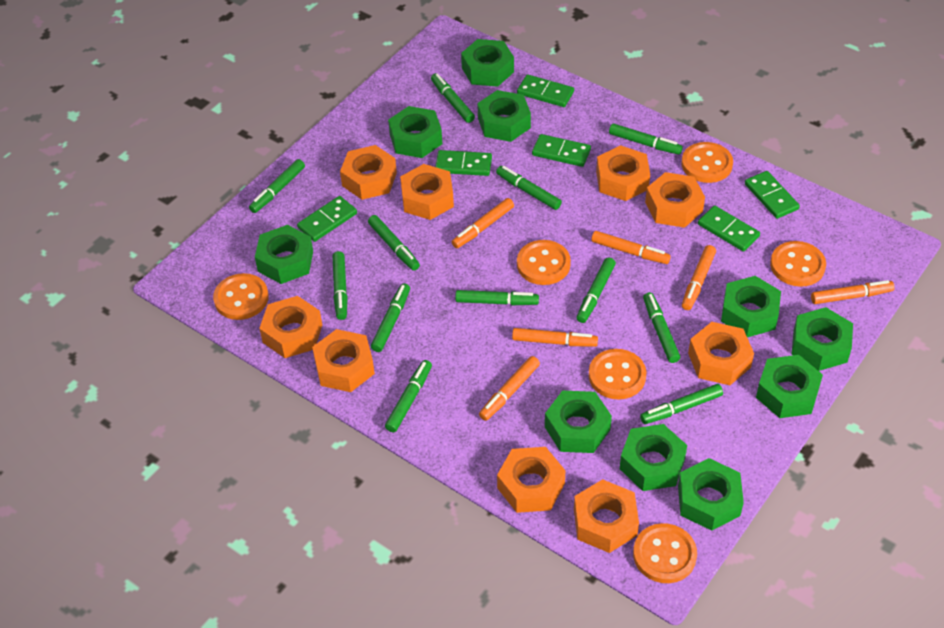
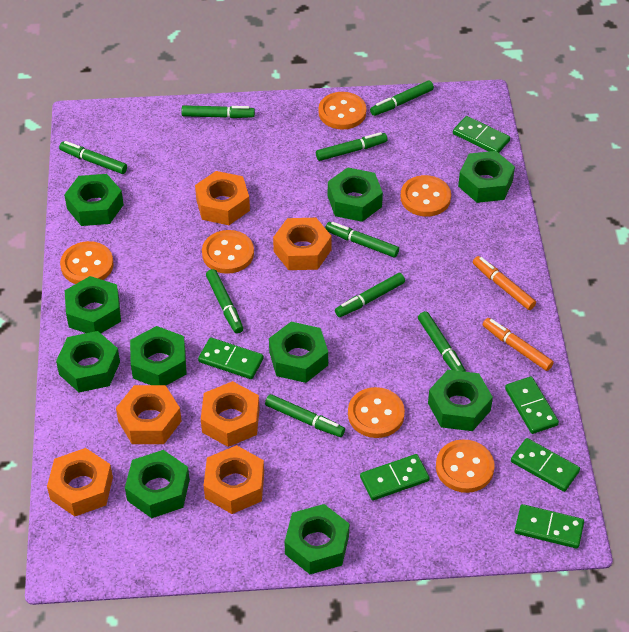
green marker: [249,159,305,213] [332,251,348,320] [368,215,420,271] [371,283,410,352] [385,360,432,432] [431,73,475,123] [455,290,539,305] [496,166,562,210] [576,257,616,323] [609,123,683,155] [640,384,723,424] [643,292,680,363] = 12 -> [59,141,127,174] [181,105,255,118] [206,269,243,334] [265,394,345,437] [316,132,387,161] [325,222,399,258] [335,273,405,317] [370,80,434,116] [418,311,466,372] = 9
orange marker: [452,198,514,248] [479,356,540,421] [512,328,598,347] [591,231,671,264] [682,245,716,310] [811,280,895,304] = 6 -> [473,256,536,310] [483,318,554,371] = 2
orange nut: [259,296,322,358] [312,329,375,392] [340,145,397,200] [400,164,454,220] [497,447,566,513] [574,479,639,553] [596,145,650,201] [645,172,705,228] [688,322,754,385] = 9 -> [47,448,113,516] [116,385,182,444] [195,171,250,225] [201,381,259,447] [204,445,264,514] [273,218,332,270] = 6

